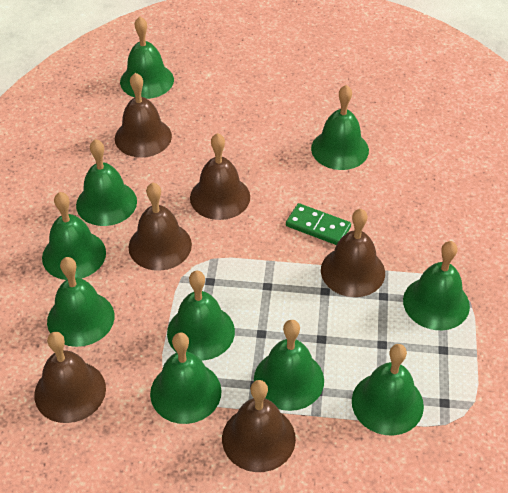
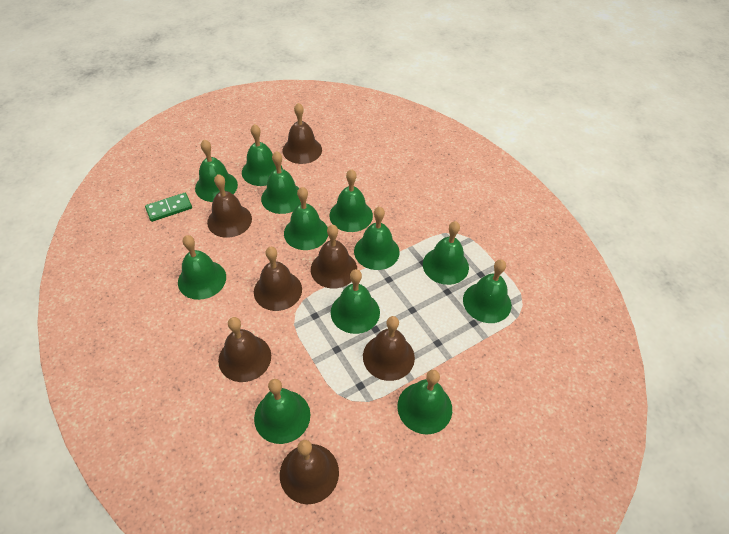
brown bell: [34,332,106,423] [115,73,172,157] [129,183,192,271] [190,133,250,220] [222,380,296,472] [321,209,385,297] = 6 -> [207,174,252,238] [218,317,271,382] [254,247,302,311] [280,440,339,504] [283,103,322,164] [311,225,357,289] [363,316,415,381] = 7
green bell: [42,192,106,280] [47,257,114,347] [76,139,137,226] [120,17,174,99] [150,332,222,424] [167,271,235,361] [254,320,324,411] [311,85,369,170] [352,344,424,435] [403,241,470,330] = 10 -> [178,235,226,300] [195,139,238,202] [242,124,283,186] [254,379,310,444] [261,151,301,214] [284,187,328,250] [329,169,373,232] [331,269,380,334] [354,207,400,270] [397,370,452,435] [423,221,469,285] [463,259,511,323] = 12

